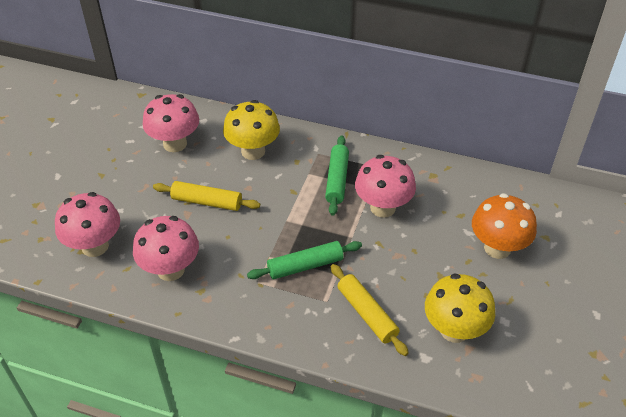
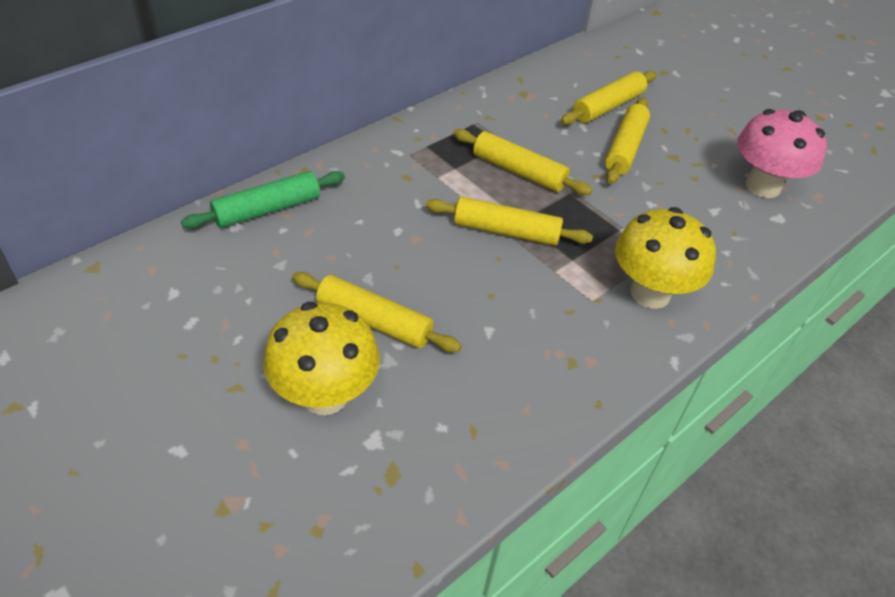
green rolling pin: [247,241,362,279] [325,136,349,216] = 2 -> [181,171,345,229] = 1
orange mushroom: [472,193,537,259] = 1 -> none = 0
pink mushroom: [55,192,120,257] [133,216,199,281] [143,94,199,152] [355,155,416,218] = 4 -> [737,109,827,198] = 1
yellow rolling pin: [153,181,260,211] [331,264,409,356] = 2 -> [292,272,461,353] [426,197,593,246] [453,129,592,195] [561,71,657,125] [605,97,650,184] = 5

